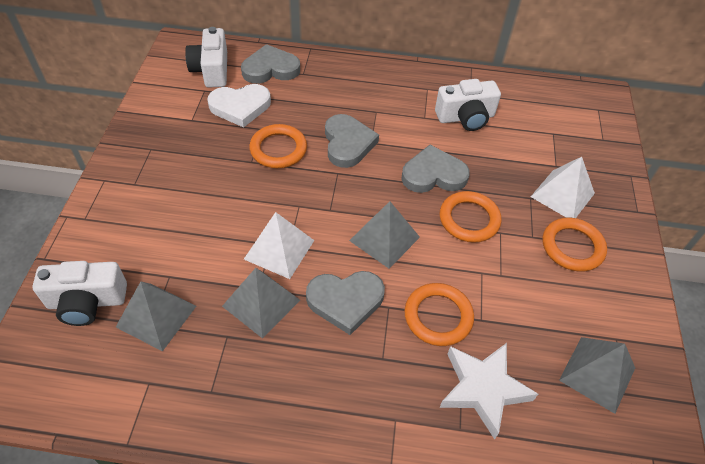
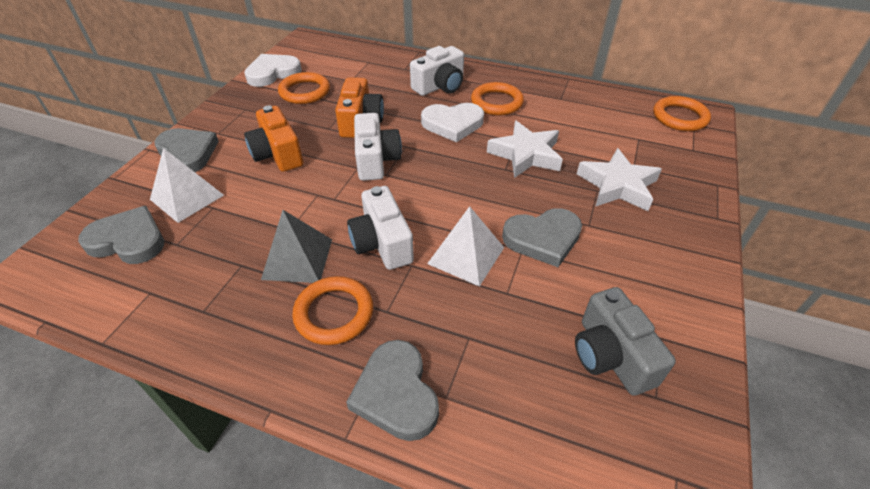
grey camera: none = 0 -> [575,287,676,396] = 1
grey pyramid: [116,281,196,352] [222,268,300,338] [349,201,420,269] [559,337,635,414] = 4 -> [261,210,332,283] = 1
orange camera: none = 0 -> [244,105,303,172] [335,77,384,138] = 2
white heart: [207,84,271,128] = 1 -> [244,54,302,87] [421,103,484,142] = 2
white star: [439,343,538,439] = 1 -> [487,120,563,178] [577,148,662,211] = 2

